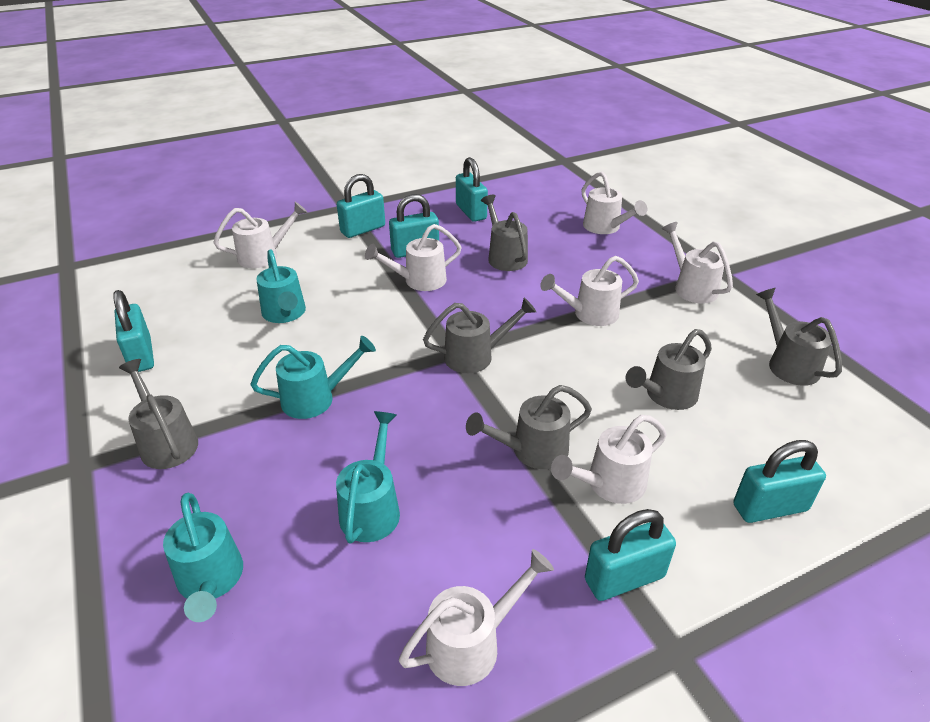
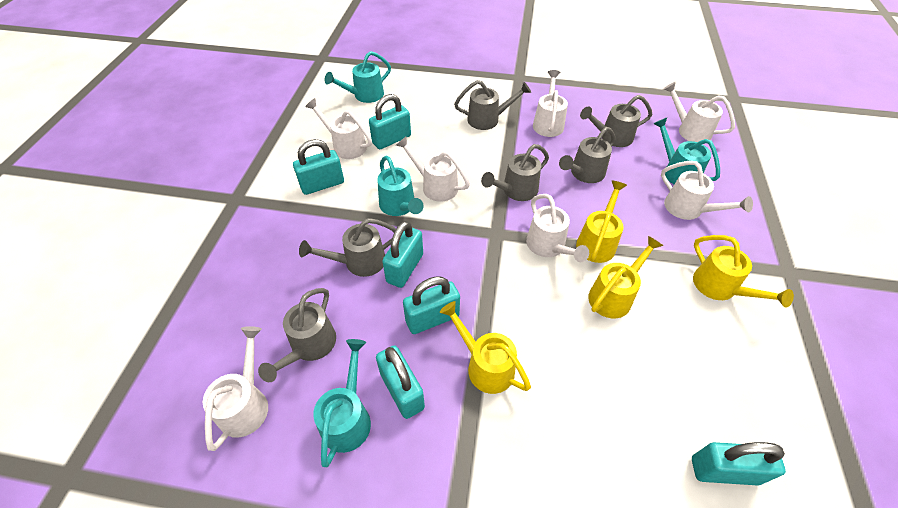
yellow watering can: none = 0 -> [440,301,531,394] [576,181,627,263] [588,236,663,318] [693,235,794,307] = 4

